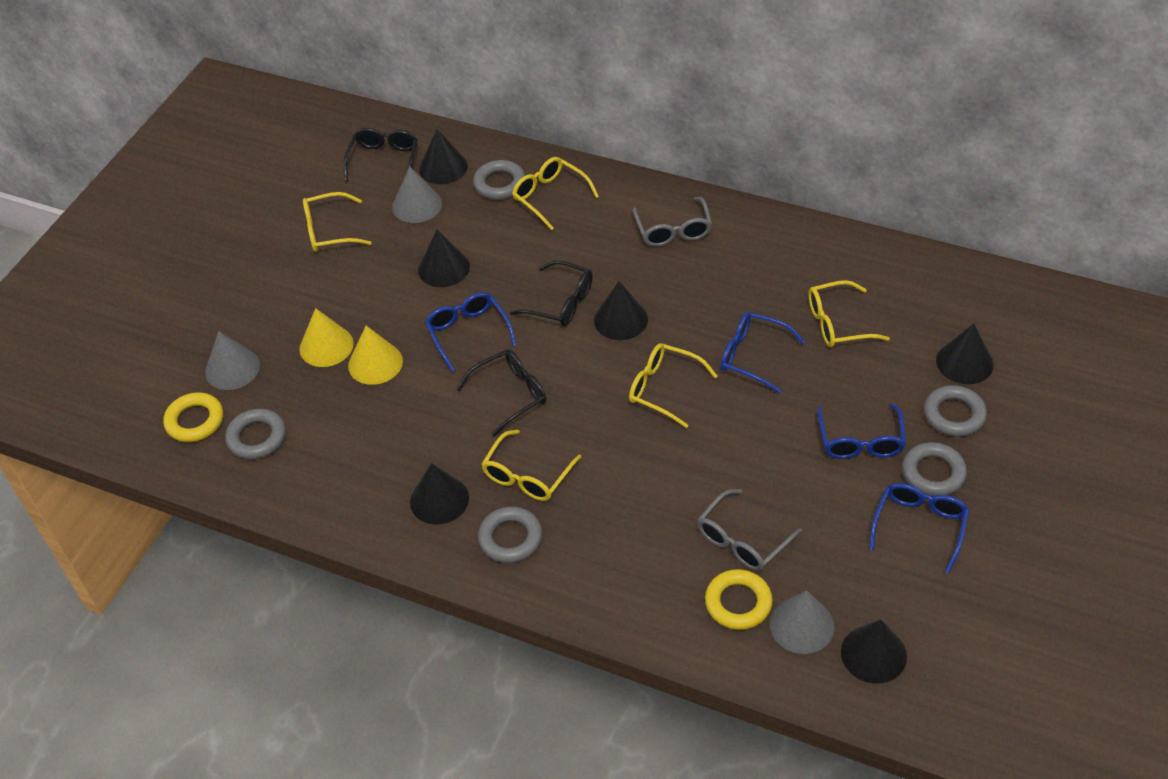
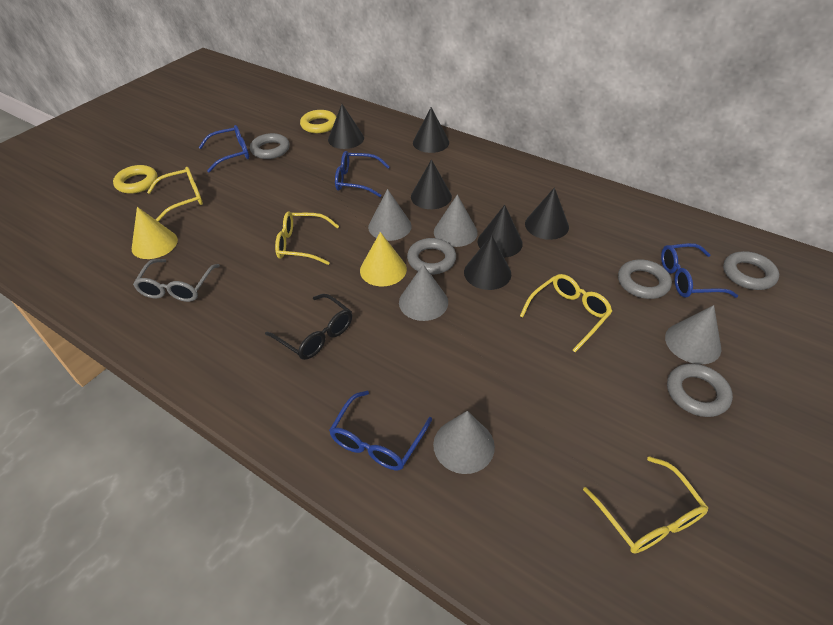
black glasses: [343,128,418,182] [456,349,546,436] [510,260,593,326] = 3 -> [265,294,352,360] = 1
grey cone: [205,331,260,390] [392,166,442,223] [770,590,834,654] = 3 -> [368,189,412,241] [399,264,448,321] [433,411,495,474] [434,194,478,247] [665,305,721,364] = 5
grey glasses: [633,197,712,247] [698,489,802,571] = 2 -> [133,259,220,302] = 1
yellow glasses: [303,192,372,252] [481,430,581,501] [512,157,599,230] [629,343,717,428] [808,280,890,347] = 5 -> [147,167,203,222] [275,211,339,265] [520,274,612,352] [583,456,708,553] = 4

